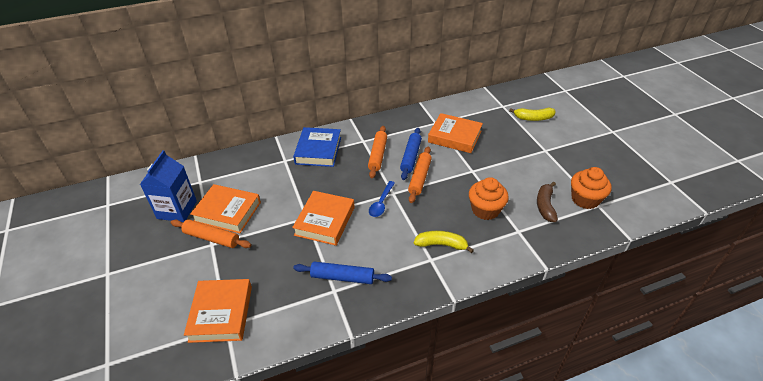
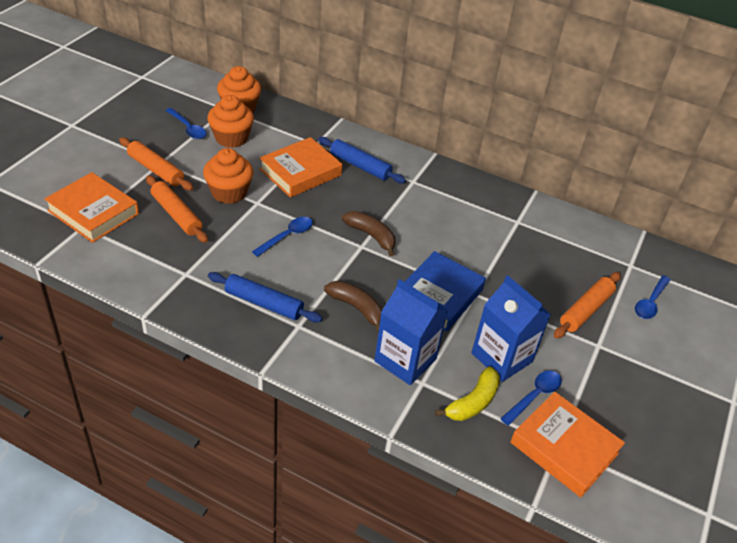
blue carton: [140,150,197,222] = 1 -> [374,279,448,385] [471,275,551,382] = 2
blue spoon: [369,181,395,217] = 1 -> [166,108,207,139] [252,217,313,257] [500,371,562,426] [635,275,671,319] = 4
brown banana: [537,182,558,222] = 1 -> [324,281,383,333] [342,211,395,256] = 2
orange book: [184,279,252,343] [190,184,261,233] [292,191,355,246] [428,113,483,153] = 4 -> [44,172,139,243] [259,137,342,198] [510,391,625,497] = 3
orange cupcake: [469,177,509,220] [571,167,612,209] = 2 -> [203,148,253,204] [207,95,254,148] [217,66,261,113] = 3
yellow banana: [414,231,474,253] [509,108,556,121] = 2 -> [435,366,500,421] = 1

